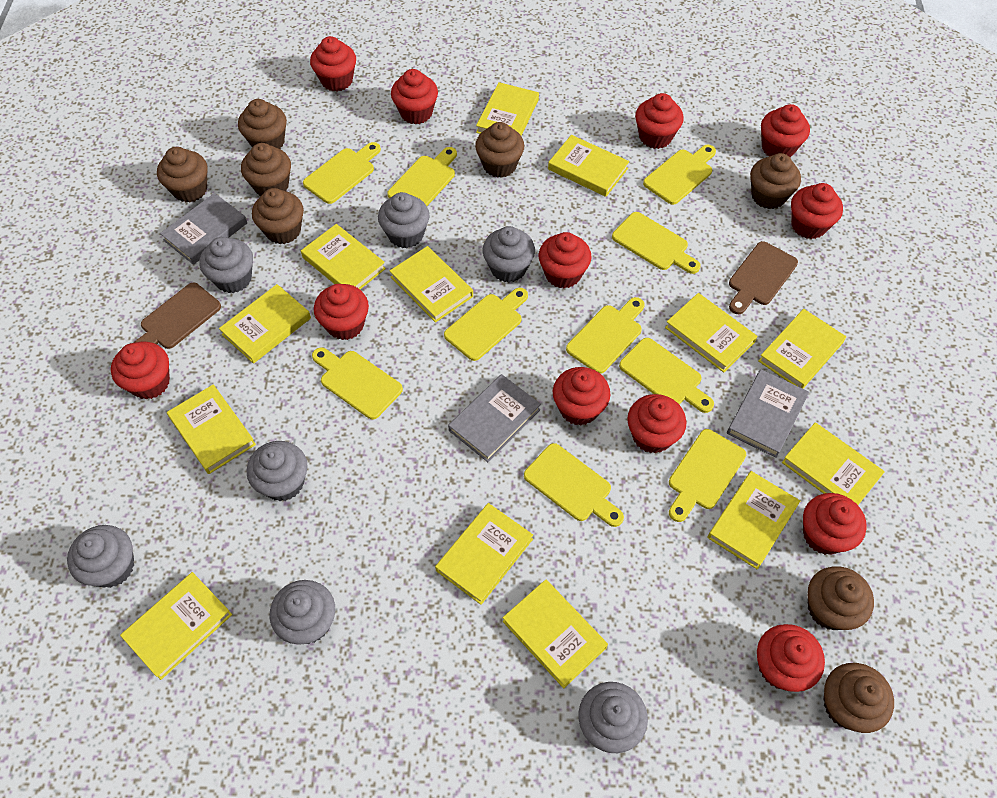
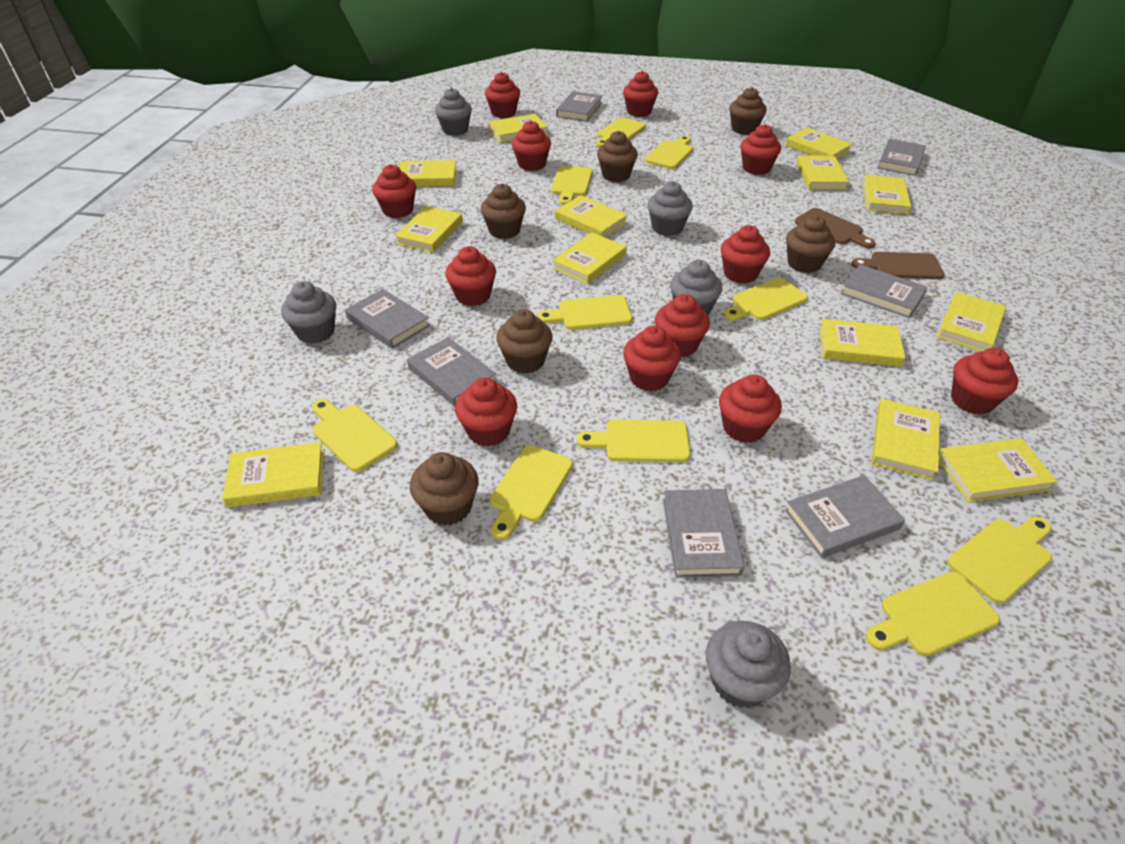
brown cupcake: [157,147,207,203] [238,99,287,149] [241,143,291,196] [252,188,304,244] [475,122,524,178] [750,153,801,209] [808,566,874,630] [824,663,894,733] = 8 -> [410,452,479,526] [481,184,526,239] [496,309,553,374] [597,131,638,182] [729,87,767,135] [786,216,835,273] = 6
grey book: [160,193,247,265] [448,374,541,462] [727,369,809,458] = 3 -> [345,289,430,349] [407,337,497,407] [556,91,602,122] [663,489,744,578] [785,475,905,558] [841,264,928,318] [878,139,926,176] = 7
grey cupcake: [67,525,134,588] [199,237,253,293] [247,441,308,501] [270,580,335,645] [378,192,430,248] [483,226,535,282] [579,682,648,753] = 7 -> [281,281,336,344] [435,88,472,136] [647,181,693,236] [670,260,722,316] [706,621,791,708] = 5

